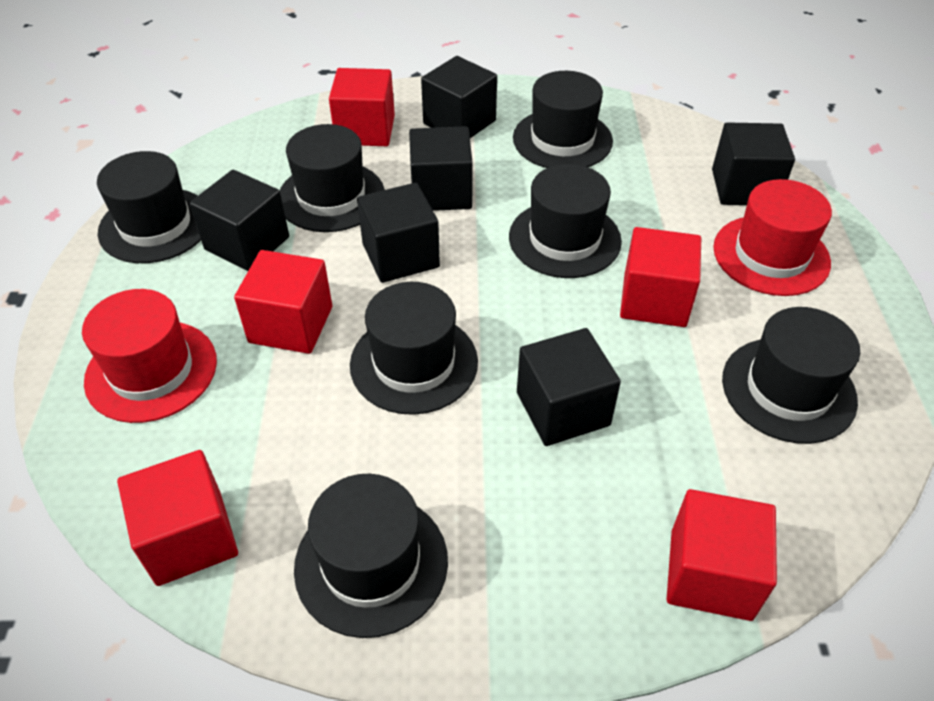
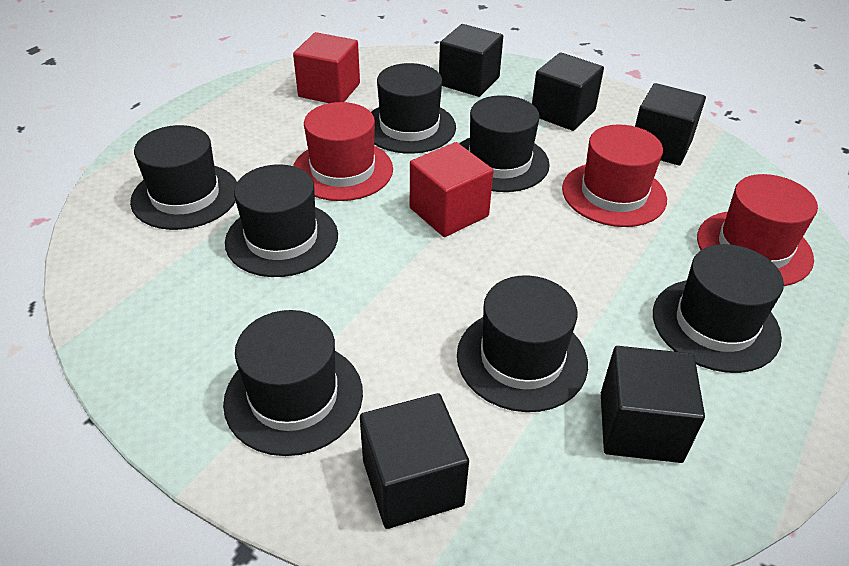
black cube: [190,170,289,271] [357,183,440,283] [409,126,473,211] [421,56,497,138] [517,328,621,446] [712,122,795,205] = 6 -> [360,393,469,529] [439,24,503,97] [532,52,604,131] [601,346,705,463] [635,83,706,165] = 5
red cube: [117,450,238,586] [234,250,332,354] [329,68,395,146] [620,227,701,327] [666,489,777,621] = 5 -> [293,32,360,103] [410,142,493,237] = 2
red hat: [82,289,217,423] [713,179,832,296] = 2 -> [293,102,393,201] [562,124,667,227] [697,174,818,286] = 3

